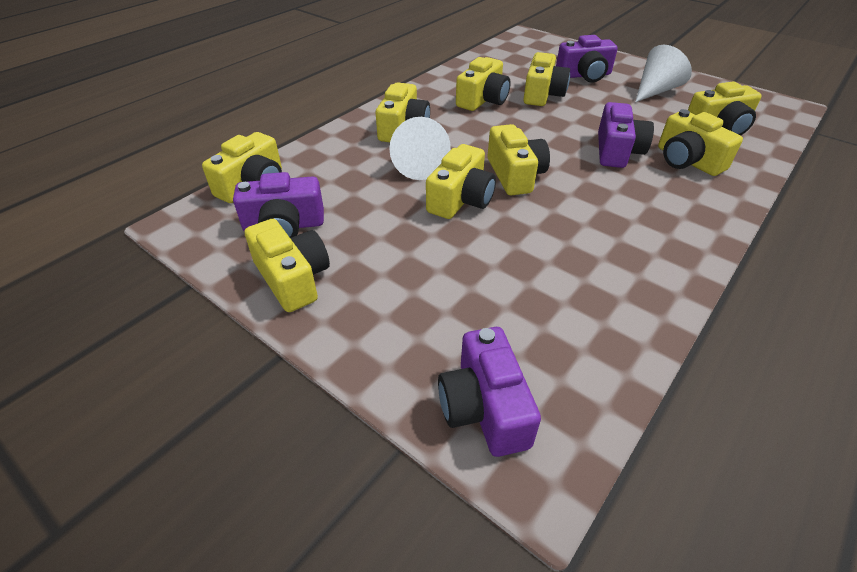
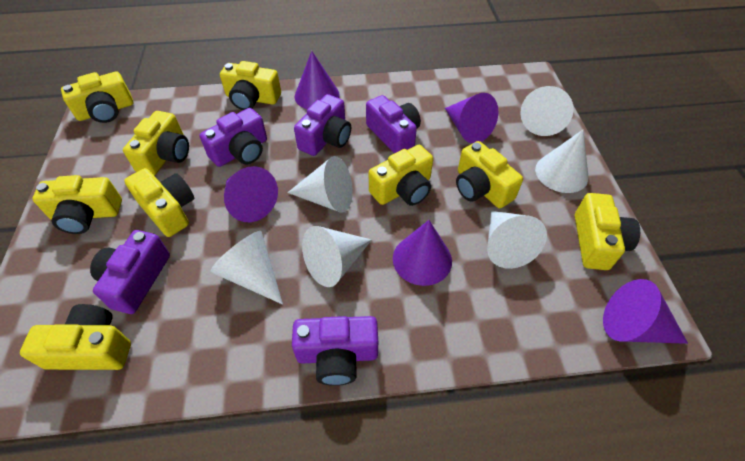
purple camera: [233,172,324,238] [438,327,541,457] [556,35,618,82] [598,102,654,168] = 4 -> [90,230,170,314] [200,108,267,167] [292,316,378,386] [294,94,351,156] [366,95,421,153] = 5
purple cone: none = 0 -> [224,166,278,222] [295,51,339,109] [393,220,452,286] [445,93,499,143] [603,279,688,344] = 5
white cone: [389,117,451,180] [635,45,692,102] = 2 -> [210,231,283,305] [287,156,353,213] [302,226,371,287] [487,211,547,269] [520,86,574,136] [535,130,589,193] = 6

